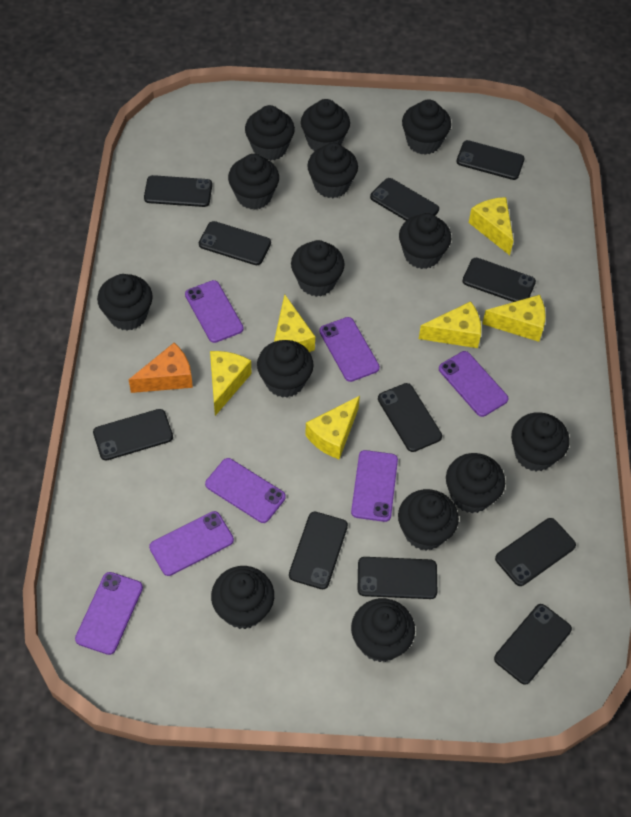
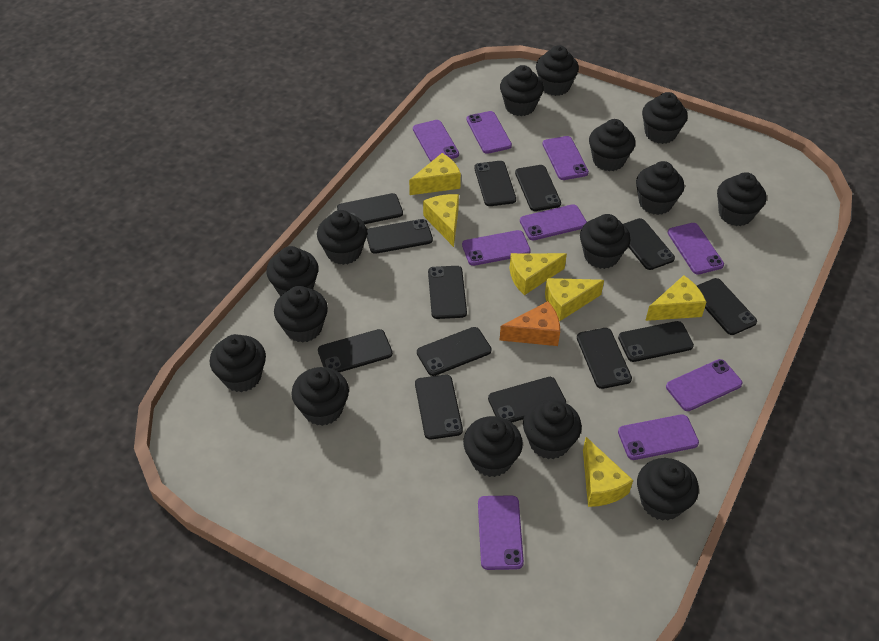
black cupcake: [97,274,153,331] [211,566,274,629] [228,154,279,210] [245,105,295,161] [257,340,314,398] [291,240,345,297] [301,99,350,151] [307,143,358,198] [351,598,415,662] [398,489,459,551] [399,213,451,269] [402,99,451,155] [446,453,505,513] [511,412,570,472] = 14 -> [210,334,266,392] [266,246,319,296] [274,286,328,343] [291,367,349,426] [317,210,367,265] [463,416,523,477] [500,65,544,116] [523,399,582,459] [536,45,579,96] [580,214,631,269] [589,119,635,171] [636,161,684,215] [637,458,699,521] [642,92,688,144] [717,172,766,226] = 15
black phone: [93,409,173,461] [144,175,212,207] [199,221,271,265] [289,512,348,589] [358,557,437,599] [370,178,439,221] [378,383,442,452] [456,140,525,180] [462,258,536,302] [494,604,572,685] [495,518,576,586] = 11 -> [318,329,393,372] [337,193,403,224] [367,219,433,254] [415,375,463,439] [417,327,492,376] [428,266,467,319] [474,161,516,206] [488,377,566,422] [515,165,561,211] [577,328,632,389] [618,321,694,362] [623,218,675,270] [697,278,757,335] = 13
purple phone: [75,572,143,655] [149,511,234,576] [185,280,244,343] [205,458,286,523] [319,317,380,382] [351,450,398,522] [439,351,508,417] = 7 -> [413,120,459,162] [462,230,531,266] [466,111,512,154] [478,495,524,570] [520,204,587,240] [542,136,589,180] [618,414,699,460] [666,359,743,411] [668,223,724,275] = 9

